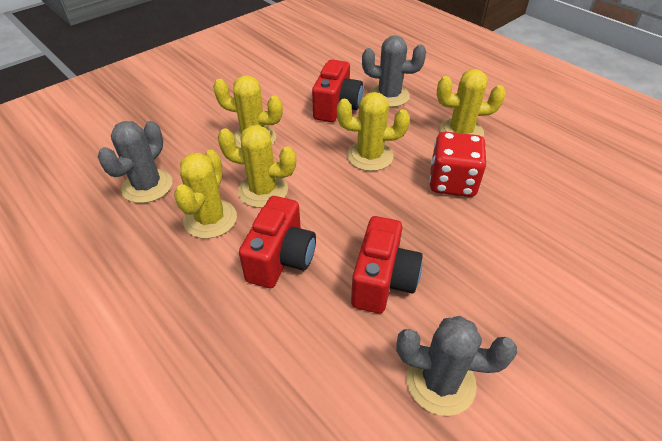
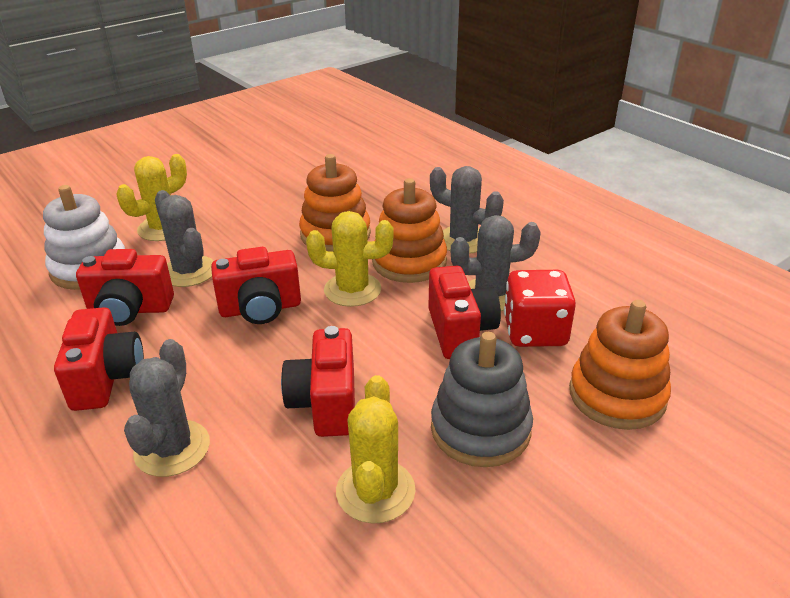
grey cactus: [98,121,172,203] [362,35,426,107] [396,316,517,416] = 3 -> [124,339,210,477] [155,190,214,287] [430,166,504,254] [451,215,541,311] = 4
grey stacking toy: none = 0 -> [431,332,533,467] = 1
orange stacking toy: none = 0 -> [299,154,371,252] [372,178,447,283] [569,300,671,430] = 3
red camera: [239,196,316,288] [312,60,363,122] [351,216,423,313] = 3 -> [54,307,144,411] [76,249,174,326] [211,247,301,324] [281,326,355,437] [428,266,501,359] = 5
white stacking toy: none = 0 -> [43,185,125,290] = 1
yellow cactus: [174,150,237,239] [213,75,283,148] [217,125,296,208] [337,92,410,171] [437,69,506,137] = 5 -> [116,154,187,241] [306,211,394,307] [336,375,415,524] = 3

